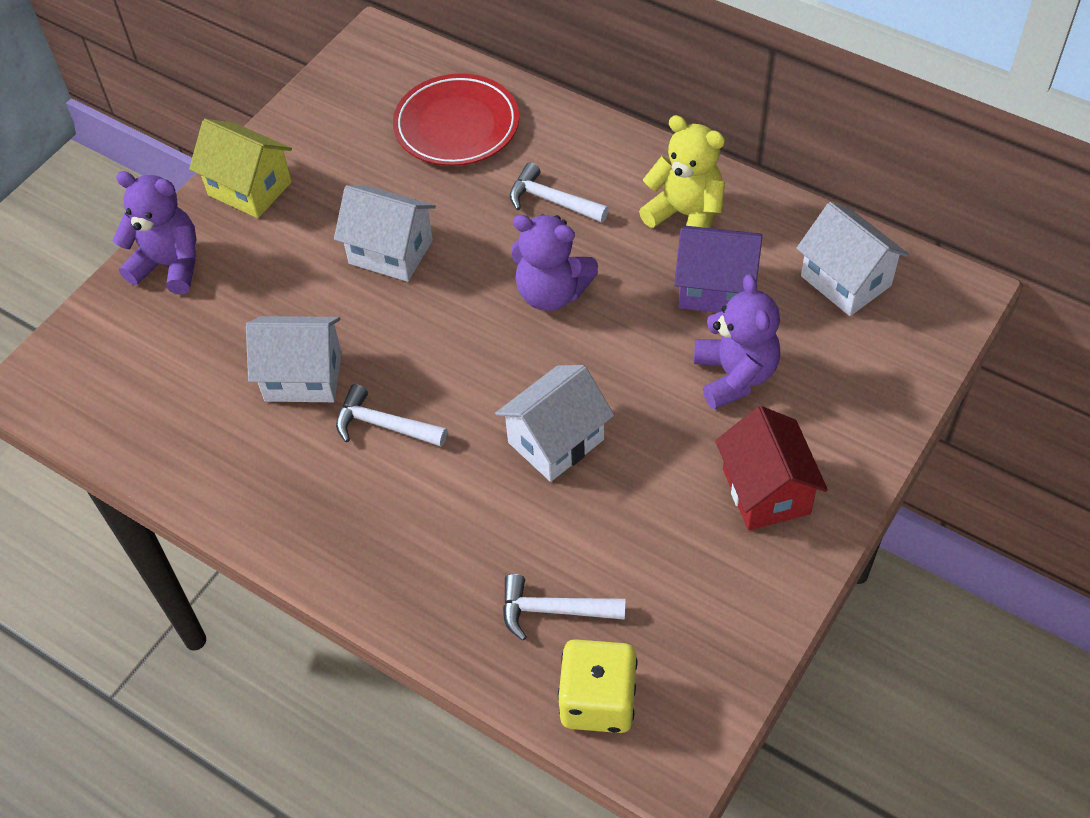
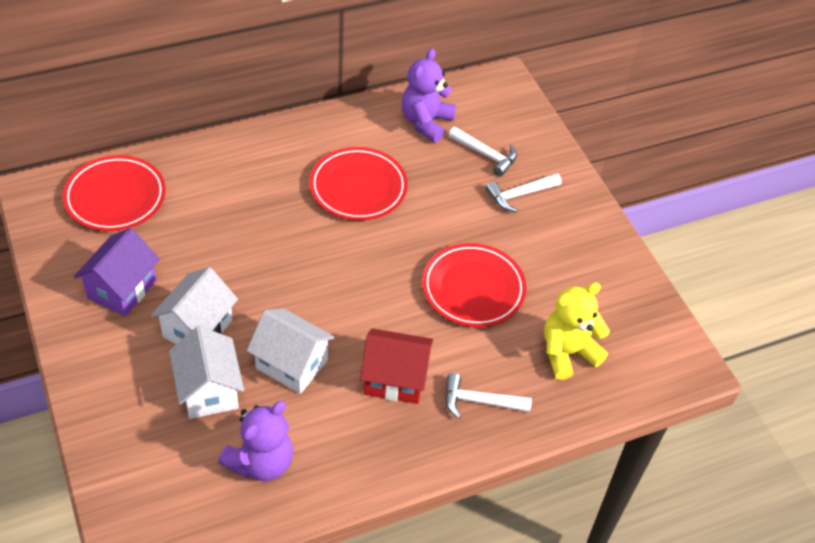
purple teddy bear: [113,171,197,294] [511,214,598,311] [694,274,780,409] = 3 -> [218,401,293,481] [402,49,456,143] = 2
red plate: [393,74,519,166] = 1 -> [63,155,166,231] [310,147,408,220] [422,243,526,327] = 3
white house: [246,316,342,402] [334,185,436,282] [495,365,614,482] [796,202,909,316] = 4 -> [151,267,238,344] [169,326,244,419] [247,308,335,394] = 3
yellow dice: [558,639,637,733] = 1 -> none = 0
yellow house: [189,119,292,218] = 1 -> none = 0

